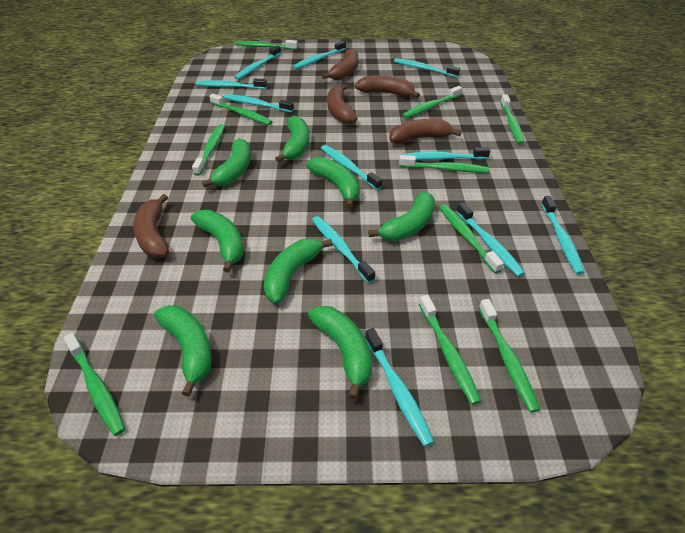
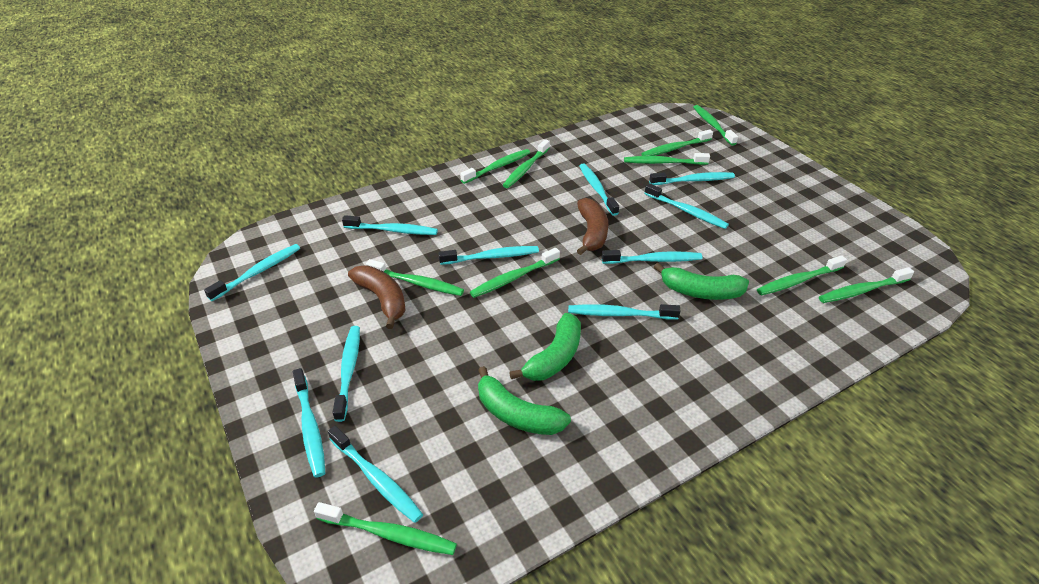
brown banana: [133,194,169,258] [322,48,358,80] [327,84,357,124] [355,75,420,98] [389,119,462,144] = 5 -> [348,266,406,329] [577,198,608,255] = 2
green banana: [154,305,212,397] [191,210,244,273] [202,138,251,188] [264,239,333,304] [275,116,309,163] [306,157,360,208] [308,306,372,400] [368,192,435,241] = 8 -> [478,366,571,435] [509,313,581,381] [654,263,749,300] = 3

